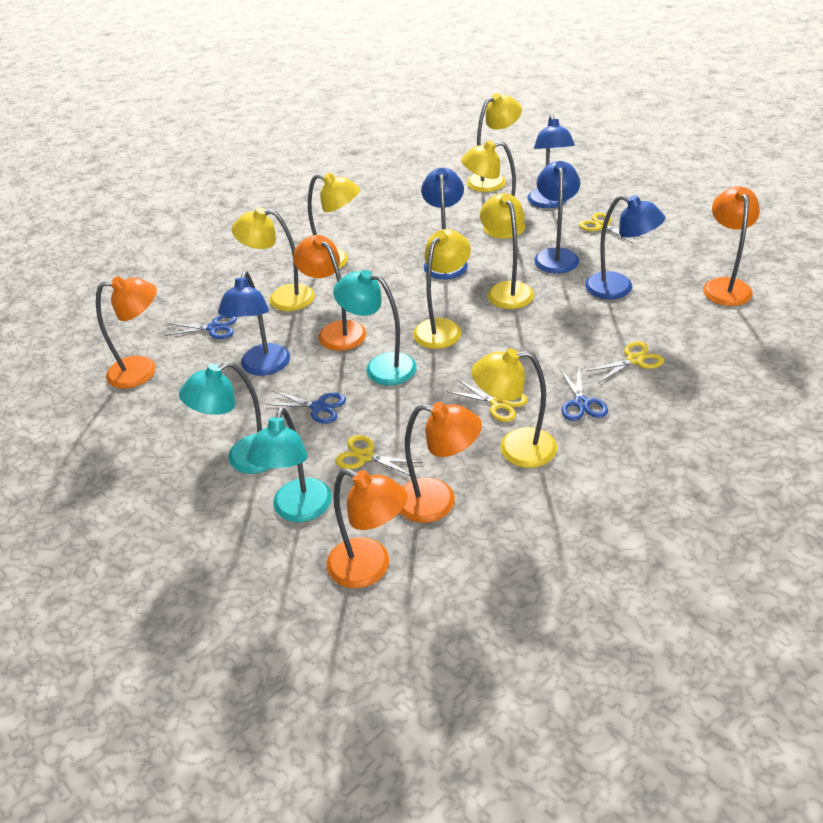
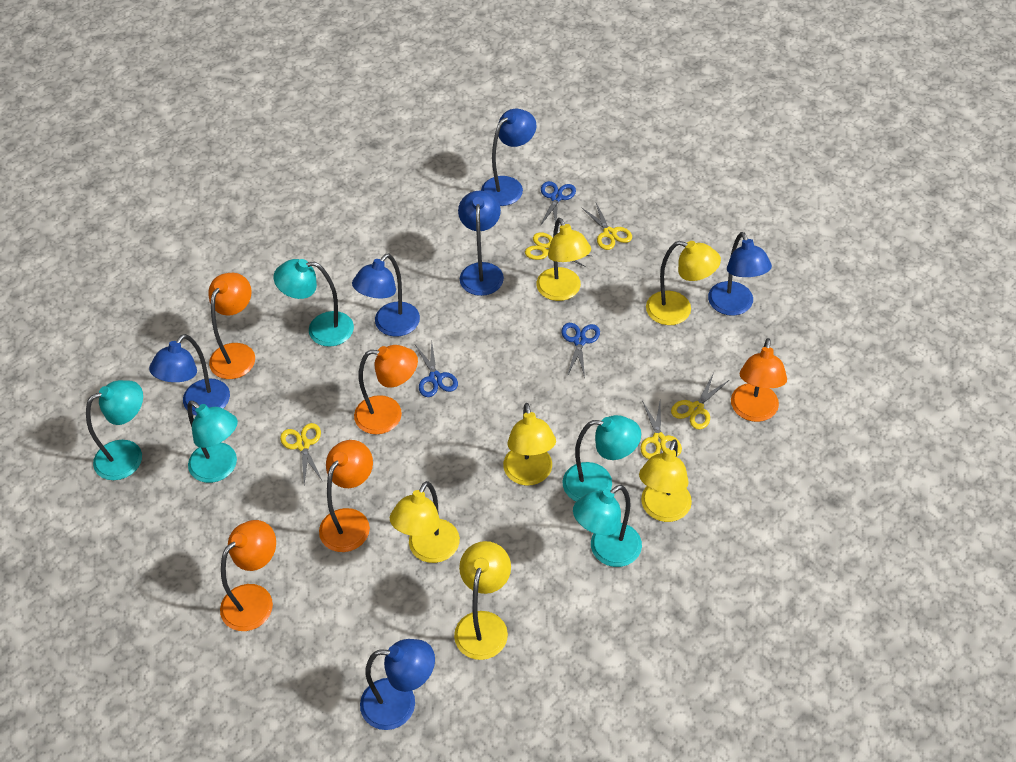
blue lamp: [218,271,290,376] [421,168,468,279] [527,114,575,208] [534,161,580,274] [585,195,665,299] = 5 -> [149,334,230,415] [352,254,420,337] [360,639,435,730] [458,190,504,296] [481,109,536,206] [708,232,772,316] = 6
turquoise lamp: [179,361,271,474] [246,407,332,522] [333,270,417,385] = 3 -> [86,380,143,480] [187,401,238,483] [273,259,354,347] [562,415,641,502] [573,485,642,567] = 5
yellow lamp: [232,207,315,311] [308,172,360,269] [413,229,471,349] [461,140,525,239] [467,93,522,192] [471,348,557,468] [480,193,534,309] = 7 -> [390,481,460,563] [454,541,511,660] [503,403,556,486] [536,218,591,301] [639,439,692,522] [646,241,721,325] = 6
yellow scissors: [335,435,423,475] [446,379,528,422] [579,213,644,244] [587,341,664,383] = 4 -> [280,423,323,485] [525,232,591,267] [581,203,632,250] [640,401,682,459] [671,373,729,429] = 5

